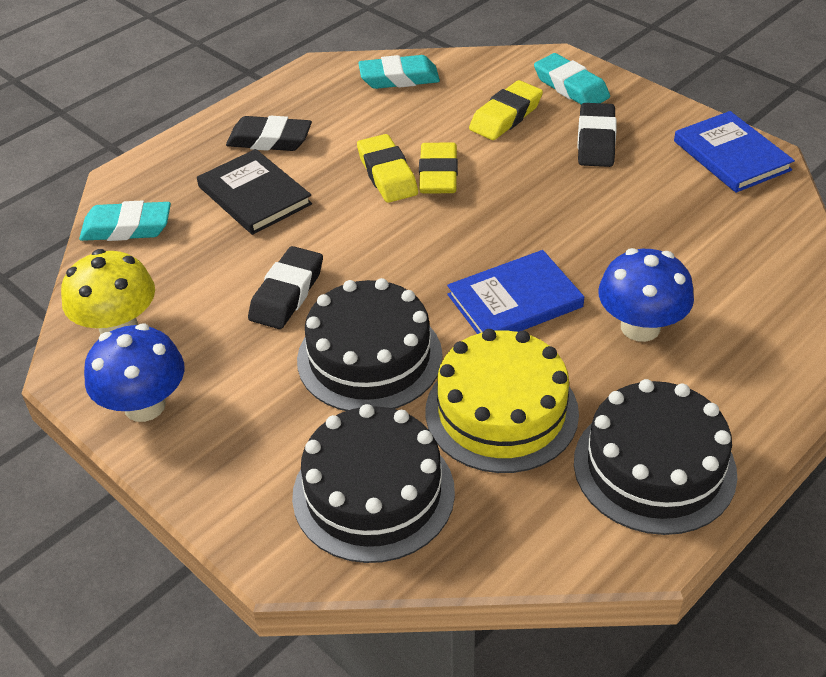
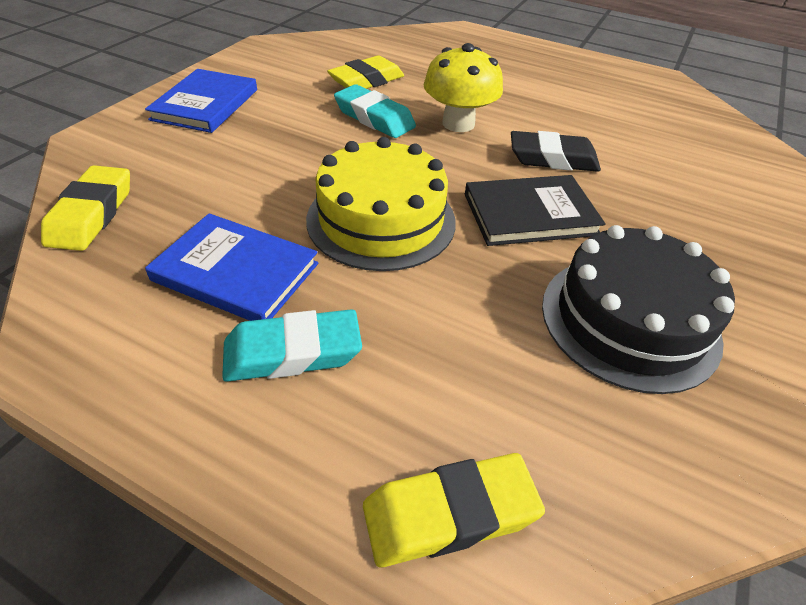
black cake: [292,404,455,563] [297,278,443,411] [574,379,737,535] = 3 -> [542,225,735,394] = 1
black eraser: [226,116,312,151] [248,246,323,329] [577,103,617,167] = 3 -> [511,131,601,172] = 1
blue mushroom: [84,324,184,422] [598,248,694,342] = 2 -> none = 0
turquoise eraser: [79,201,171,241] [358,55,440,89] [534,53,610,105] = 3 -> [222,309,362,382] [334,84,416,138] = 2

